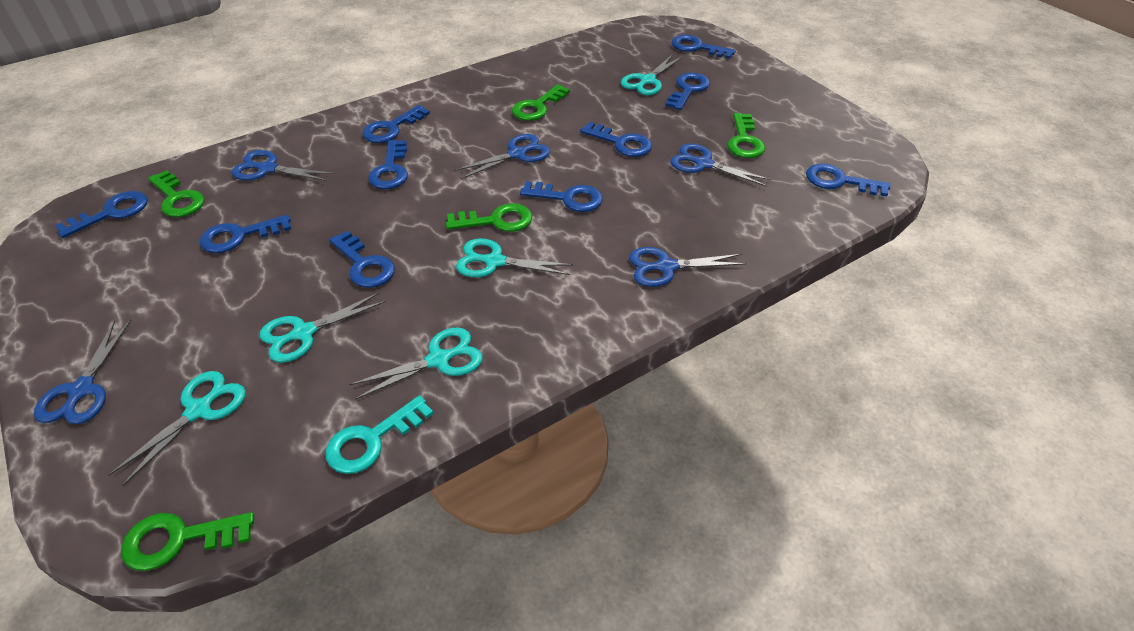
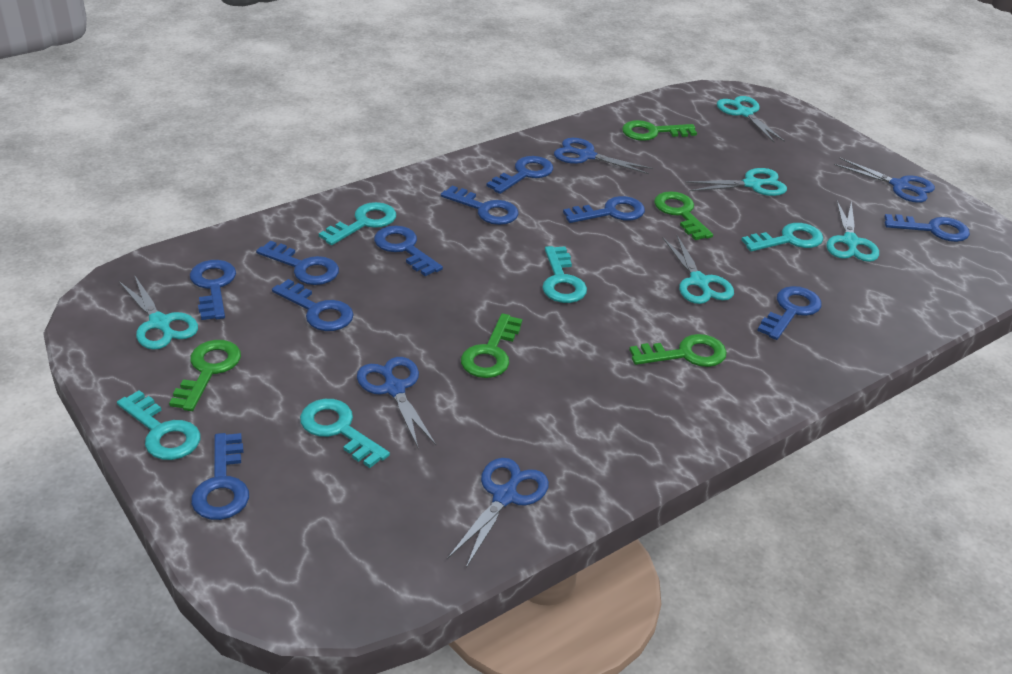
blue scissors: [34,320,131,424] [232,150,334,181] [454,134,551,179] [629,247,746,287] [670,143,772,187] = 5 -> [357,357,436,448] [448,458,549,568] [554,138,653,174] [834,157,935,203] = 4
turquoise key: [325,395,434,474] = 1 -> [117,390,201,460] [300,399,390,468] [319,202,396,245] [542,246,587,303] [742,223,823,251] = 5

